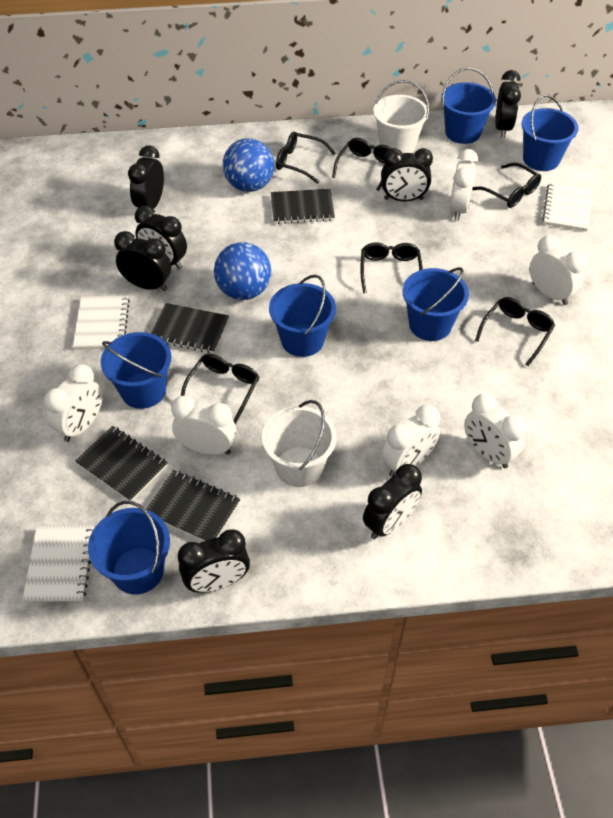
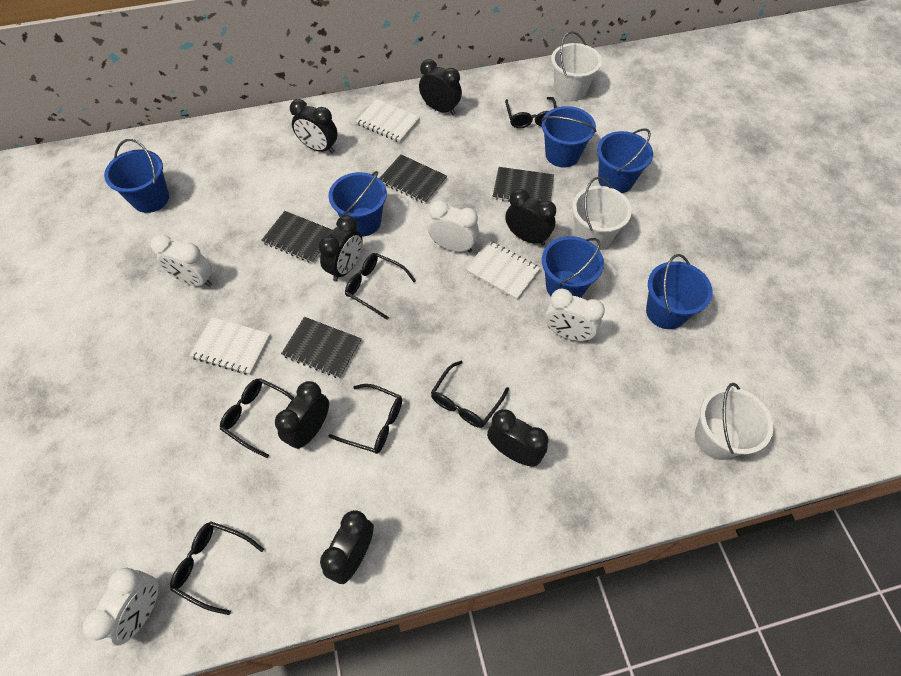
blue ball: [214,242,271,300] [223,138,274,192] = 2 -> none = 0
white bucket: [262,400,337,487] [373,80,429,153] = 2 -> [551,31,602,101] [572,177,632,250] [695,383,773,460] = 3
white clock: [44,364,103,442] [171,396,236,455] [382,405,440,477] [450,149,478,221] [464,393,526,468] [529,235,587,305] = 6 -> [83,568,159,646] [151,234,212,287] [428,200,479,252] [545,289,605,341] = 4

